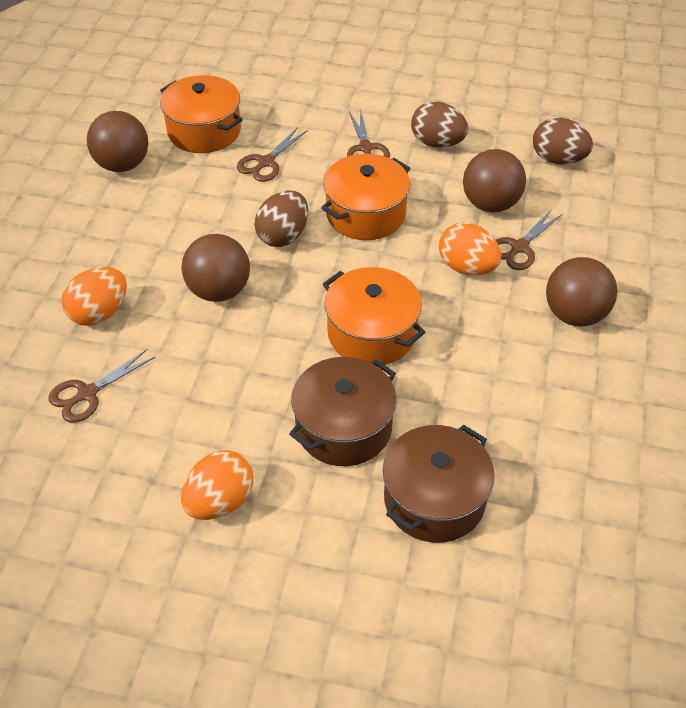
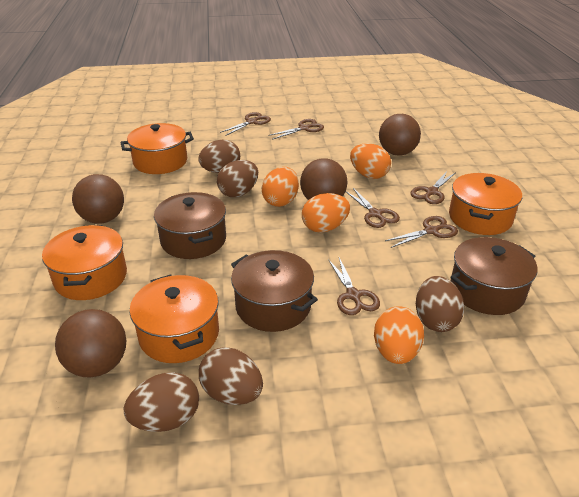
brown egg: [254,191,308,247] [411,101,468,148] [533,117,593,164] = 3 -> [124,372,199,432] [198,140,240,173] [199,347,263,405] [217,160,258,197] [416,276,464,332] = 5
brown pot: [289,357,397,466] [383,425,495,543] = 2 -> [154,192,226,259] [231,250,318,332] [451,237,537,315] = 3
brown scissors: [48,349,155,423] [237,127,308,182] [347,109,390,158] [496,209,563,270] = 4 -> [220,112,271,136] [268,119,324,140] [328,258,380,315] [346,188,400,228] [385,216,458,248] [410,171,455,204] = 6
orange egg: [61,267,127,326] [181,450,253,520] [439,222,501,275] = 3 -> [262,167,299,207] [302,193,350,233] [350,143,391,179] [374,306,424,364] = 4
orange pot: [160,75,243,153] [321,154,410,240] [323,267,425,365] = 3 -> [42,225,127,300] [120,123,194,174] [129,275,219,363] [449,173,522,235] = 4

